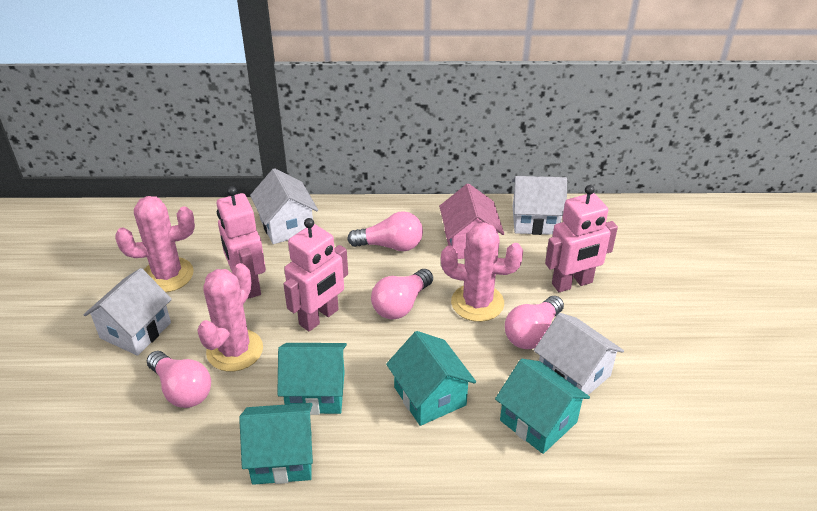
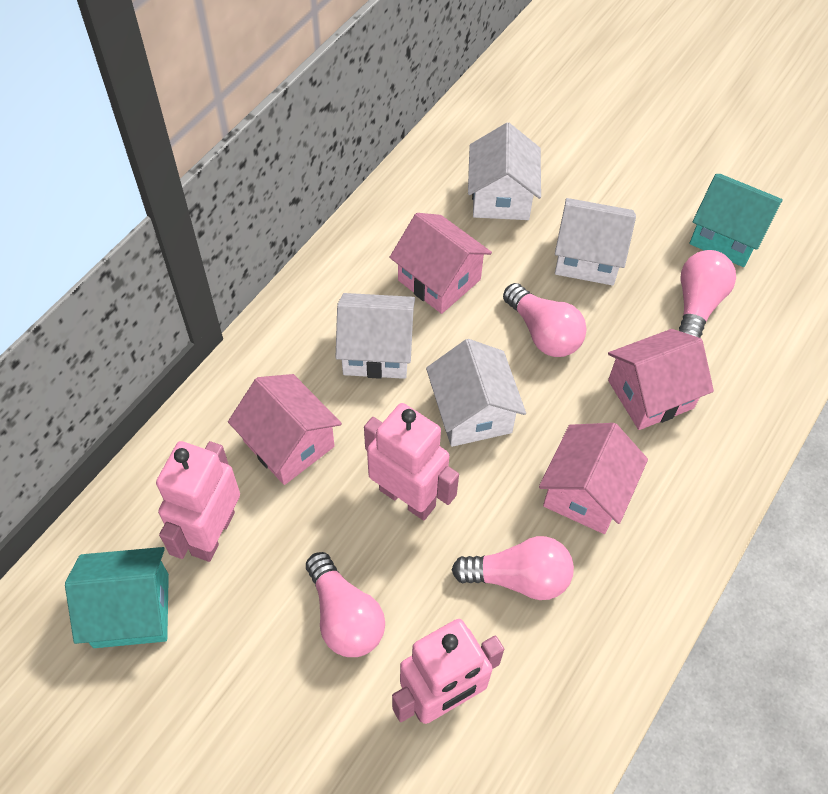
pink cactus: [115,196,195,292] [197,263,263,372] [441,223,523,322] = 3 -> none = 0
pink house: [439,184,504,259] = 1 -> [228,374,342,485] [390,213,492,314] [539,423,648,534] [608,329,714,430] = 4
turquoise house: [239,403,313,485] [277,343,347,415] [386,331,476,426] [495,359,590,454] = 4 -> [65,547,169,648] [689,174,783,267] = 2

